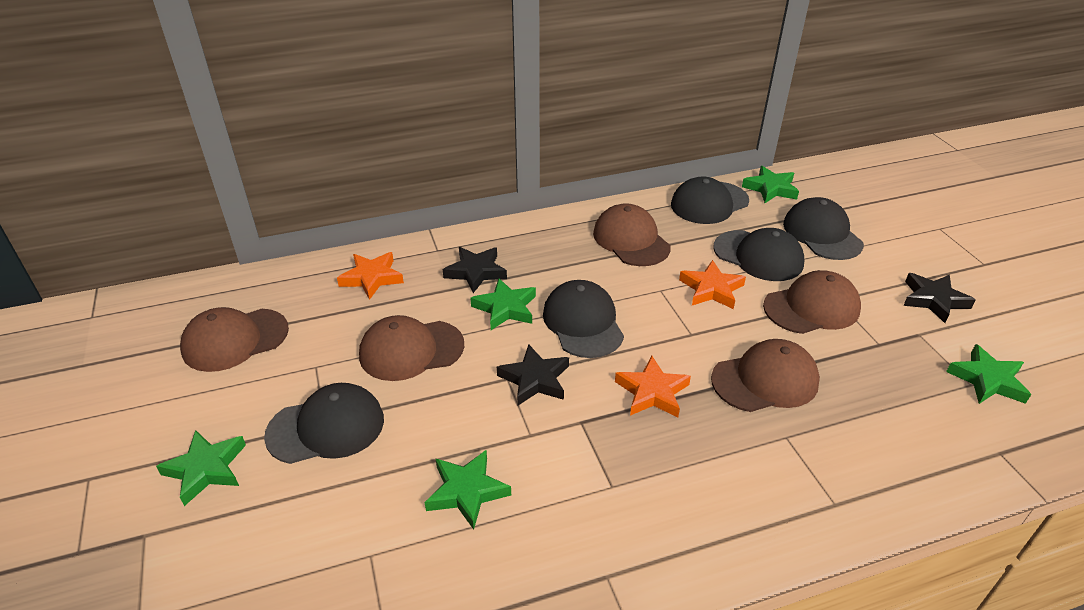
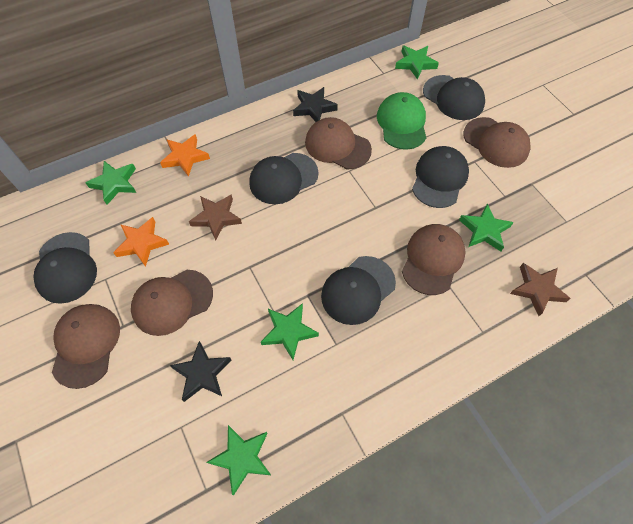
black star: [443,247,507,293] [497,344,569,406] [903,273,976,323] = 3 -> [170,341,231,402] [293,87,338,122] = 2
brown star: none = 0 -> [189,194,242,241] [510,263,571,316] = 2
green cap: none = 0 -> [377,92,426,150] = 1
orange star: [337,252,404,300] [615,356,691,418] [679,260,746,309] = 3 -> [113,217,169,267] [160,134,210,177] = 2

